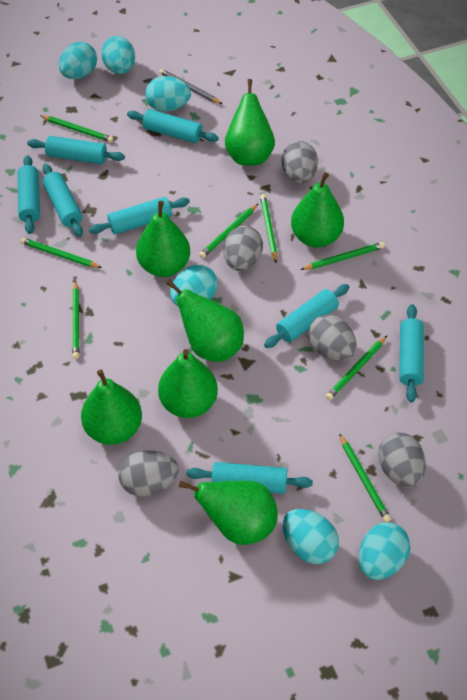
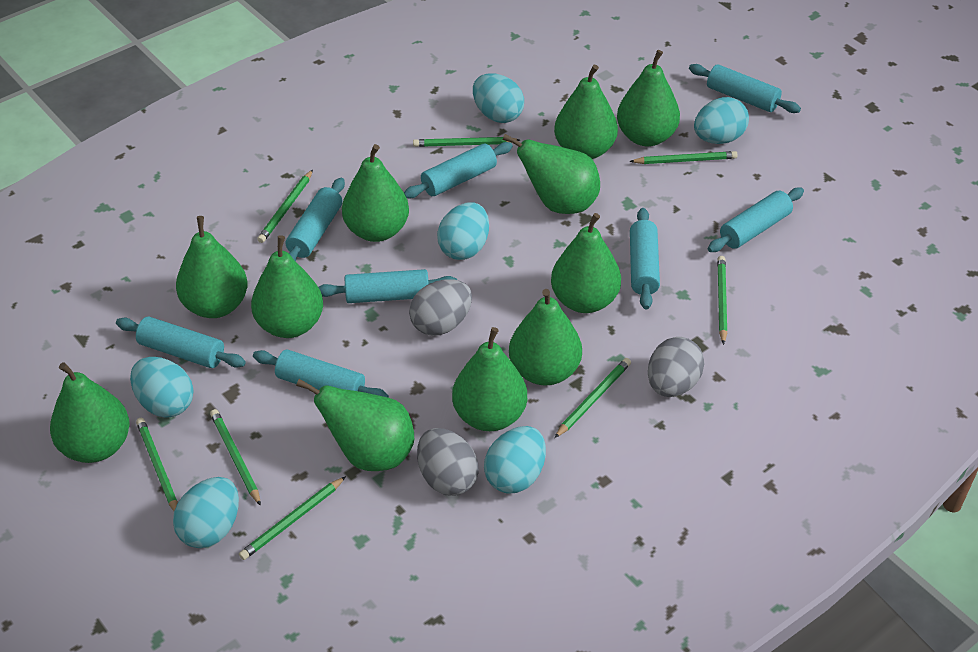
green pear: [81,369,142,445] [136,201,190,277] [158,349,218,418] [166,280,244,362] [179,481,278,545] [225,79,275,166] [291,172,344,247] = 7 -> [50,362,130,463] [176,216,248,318] [251,235,323,338] [296,379,414,471] [342,144,409,242] [452,327,527,431] [503,134,600,214] [509,289,582,386] [551,213,621,313] [554,65,618,159] [617,50,680,146] = 11
grey egg: [118,450,179,497] [223,226,263,271] [282,141,318,184] [308,314,356,361] [378,432,426,488] = 5 -> [409,280,472,336] [417,428,479,496] [648,337,704,397] = 3
grey pencil: [159,69,222,104] = 1 -> none = 0

